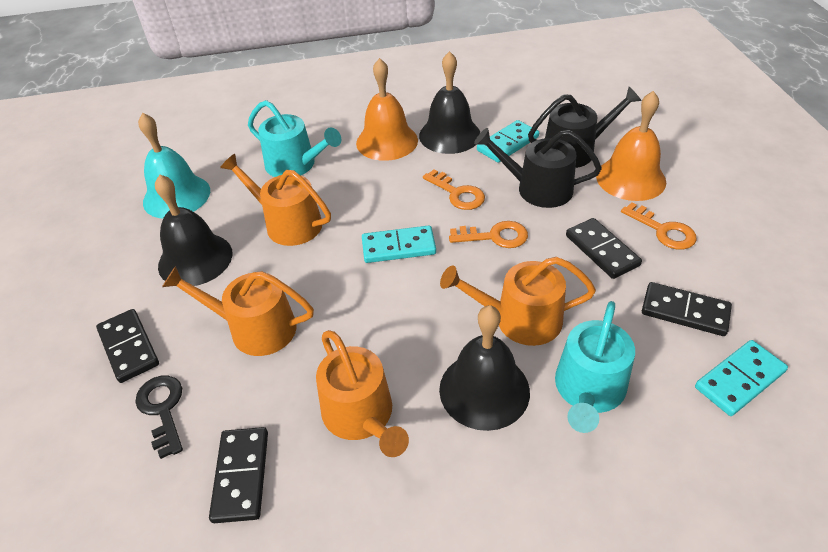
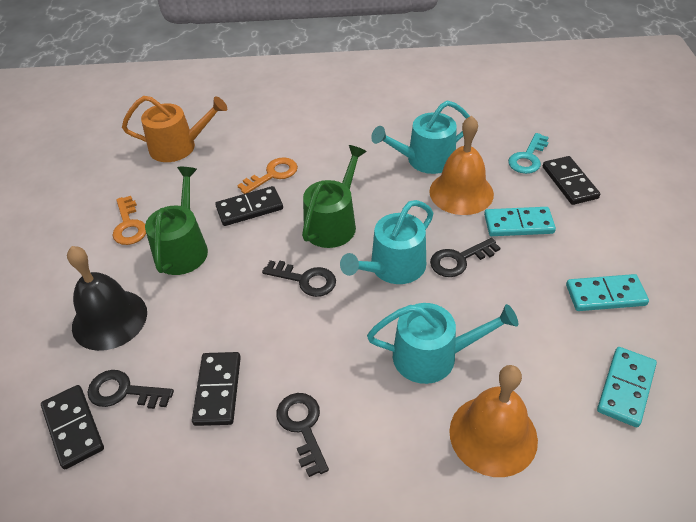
black bell: [155,174,233,286] [419,51,481,154] [439,305,530,431] = 3 -> [67,246,147,351] = 1
black key: [135,376,183,459] = 1 -> [87,370,174,409] [262,260,336,297] [277,393,329,477] [430,238,500,277] = 4
black watering can: [474,128,602,208] [528,87,642,168] = 2 -> none = 0
green watering can: none = 0 -> [145,167,208,275] [302,145,367,248] = 2
orange key: [423,170,485,210] [449,221,528,248] [621,202,697,250] = 3 -> [113,196,146,245] [237,157,298,194] = 2
orange watering can: [162,266,314,356] [220,154,331,246] [316,330,409,457] [440,257,596,346] = 4 -> [122,96,227,162] = 1
turquoise bell: [138,113,210,219] = 1 -> none = 0
turquoise key: none = 0 -> [508,133,549,174] = 1
turquoise watering can: [248,100,341,177] [555,301,635,433] = 2 -> [340,200,433,284] [367,303,518,384] [371,101,470,174] = 3

